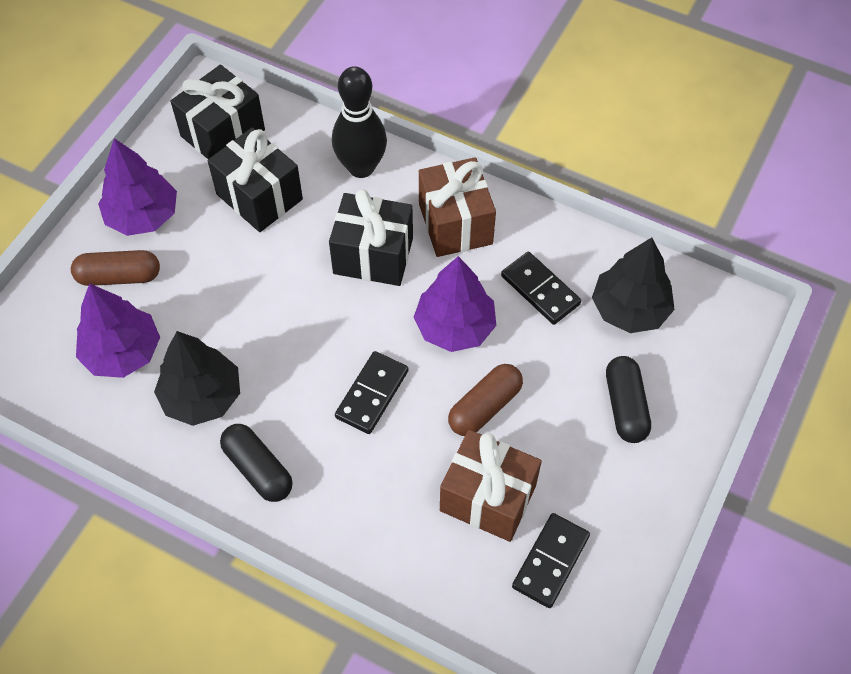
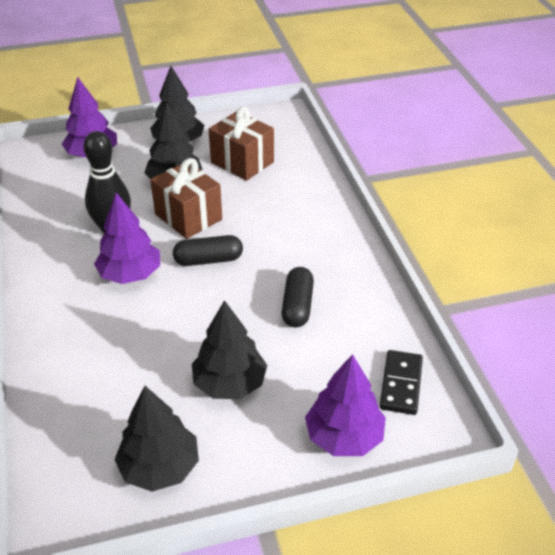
black domino: [335,351,408,434] [501,252,581,325] [512,513,590,608] = 3 -> [380,350,423,415] = 1
black gift: [170,65,265,159] [208,127,303,232] [329,189,413,286] = 3 -> none = 0
black tree: [154,331,240,426] [592,237,675,333] = 2 -> [114,386,199,492] [144,103,203,179] [150,66,204,142] [192,300,267,399] = 4
brown capsule: [71,250,160,286] [448,364,523,436] = 2 -> none = 0

